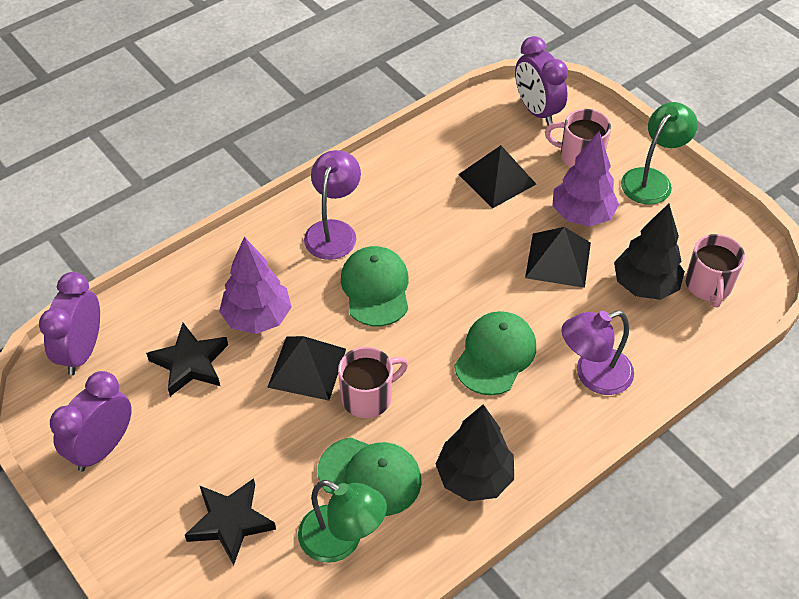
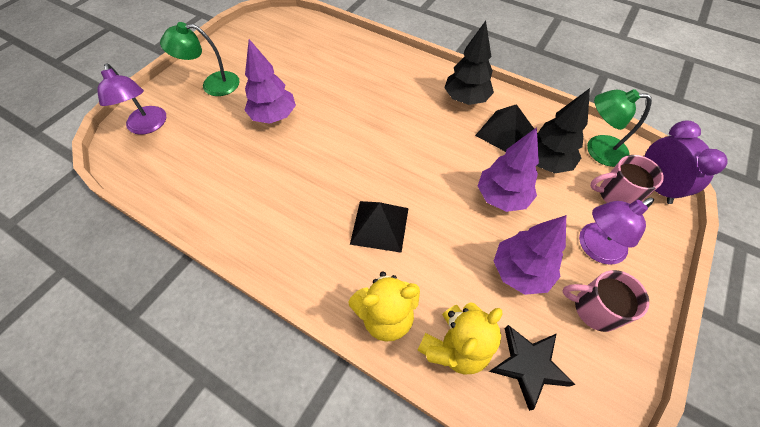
black pyramid: [267,336,346,401] [458,145,536,208] [525,227,591,288] = 3 -> [350,201,408,253] [475,104,534,152] = 2
black star: [146,323,228,396] [185,478,276,565] = 2 -> [489,325,575,411] = 1
green cap: [318,437,422,516] [341,246,409,327] [455,311,536,395] = 3 -> none = 0
pink mug: [338,347,408,418] [545,109,611,167] [685,234,745,308] = 3 -> [562,270,650,332] [590,155,664,204] = 2
purple clock: [39,272,100,375] [50,371,132,471] [515,36,568,126] = 3 -> [644,121,727,204] = 1
purple tree: [219,237,291,334] [552,131,619,227] = 2 -> [244,39,296,124] [478,127,539,212] [494,215,566,295] = 3
yellow teddy bear: none = 0 -> [349,271,420,341] [417,302,502,375] = 2

